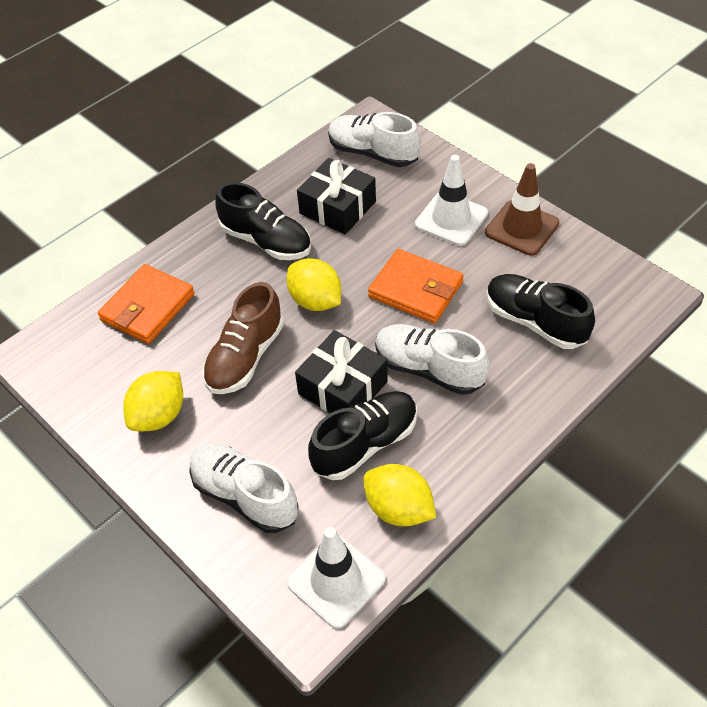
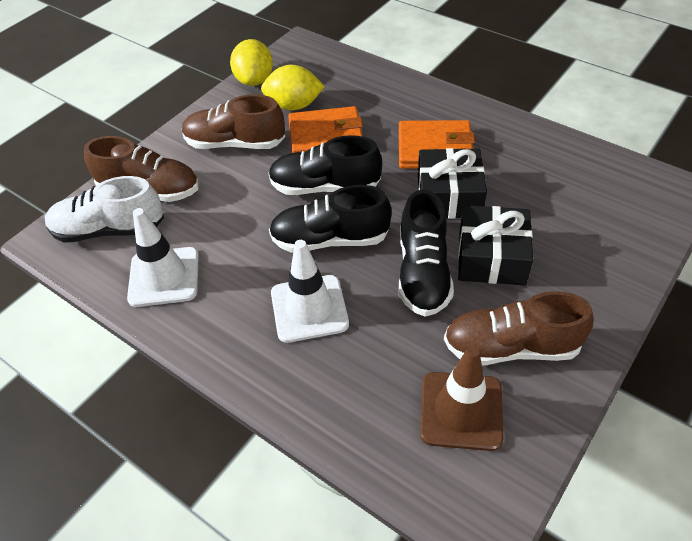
brown shoe: [202,282,284,394] = 1 -> [84,136,199,202] [182,94,285,149] [444,291,593,365] = 3
white shoe: [189,444,299,533] [328,112,421,167] [375,324,490,395] = 3 -> [45,176,164,243] = 1
yellow lemon: [123,371,183,431] [287,258,341,311] [363,464,436,526] = 3 -> [230,39,273,86] [261,65,325,110] = 2

